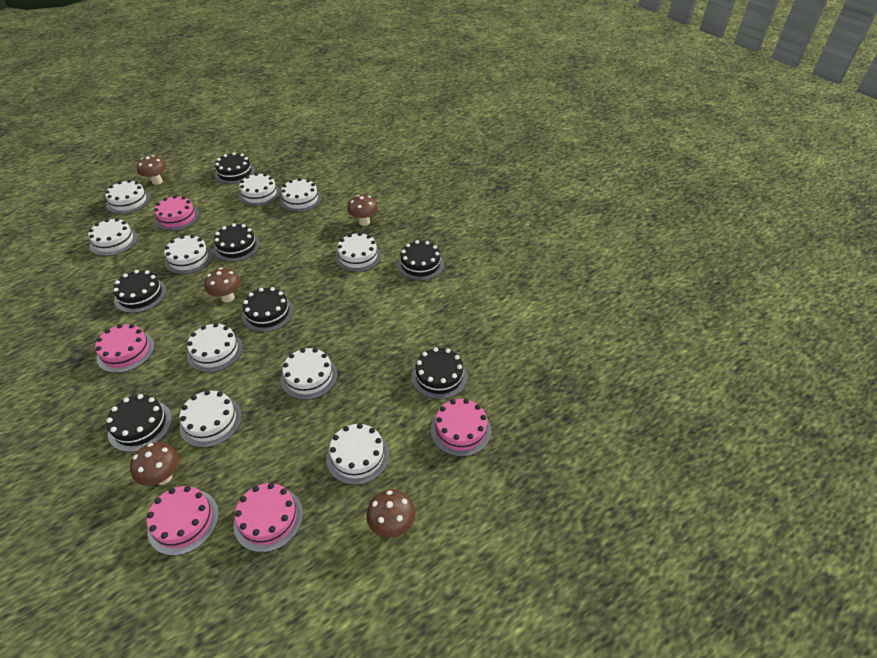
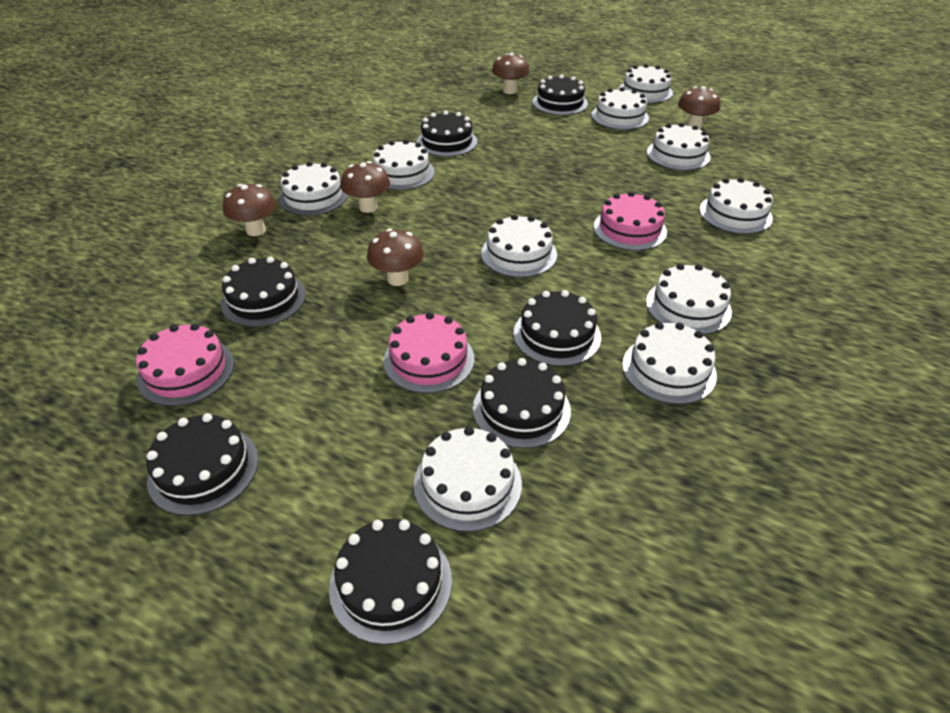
pink cake: [95,324,155,373] [147,486,219,556] [154,195,199,231] [233,483,303,552] [431,399,491,457] = 5 -> [136,323,234,406] [383,312,474,394] [593,191,667,251] = 3

